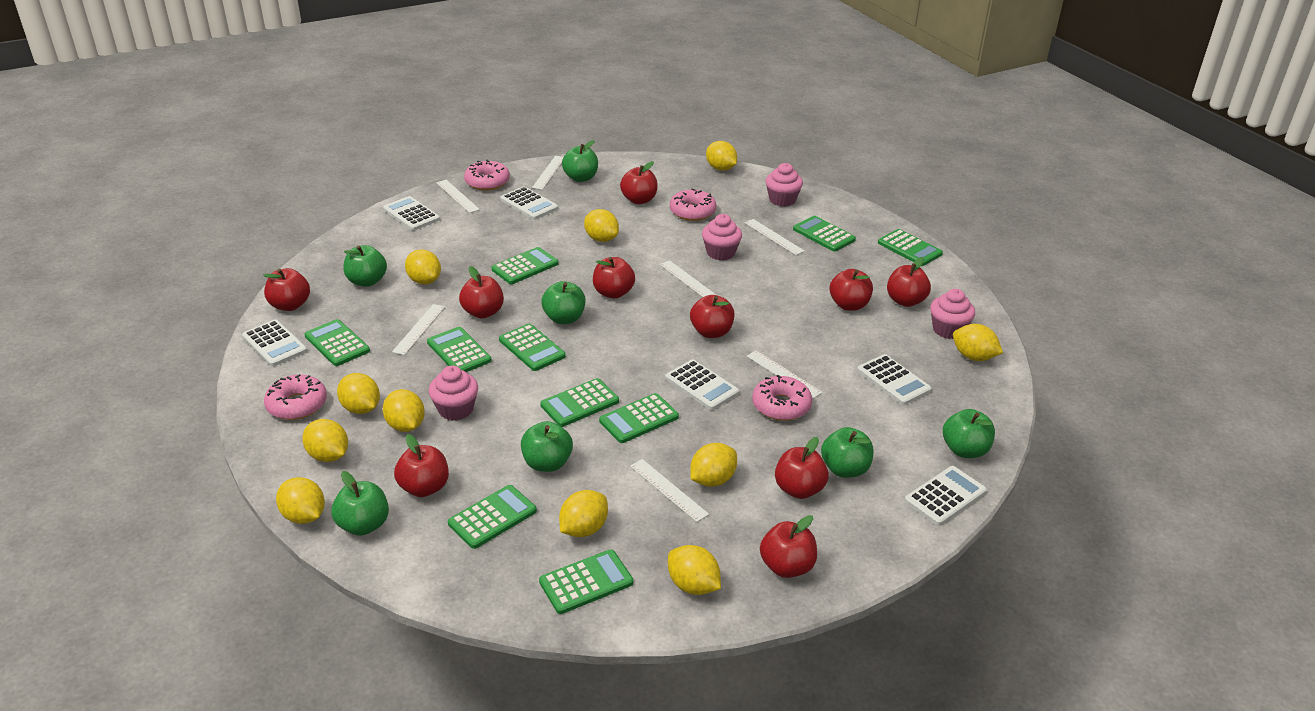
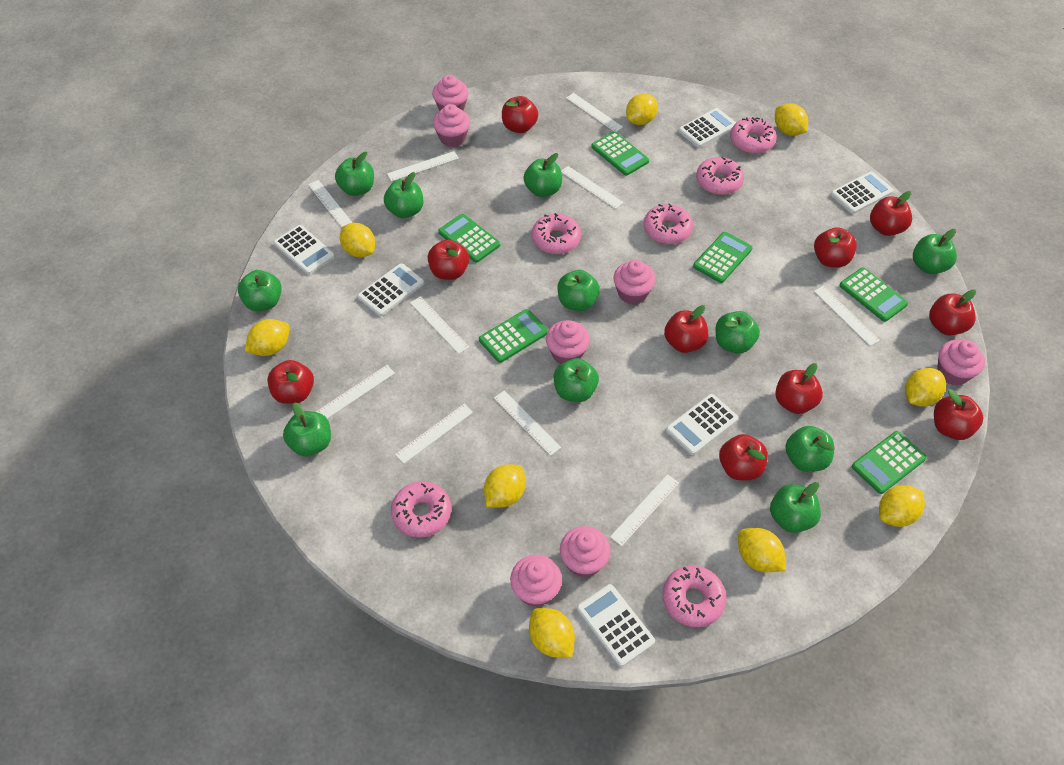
green apple: [331,471,389,536] [343,245,387,287] [521,421,573,472] [541,281,586,324] [562,140,598,182] [821,427,873,478] [943,409,995,458] = 7 -> [238,270,282,311] [283,402,331,457] [335,152,374,196] [384,172,423,218] [523,153,562,197] [554,358,599,402] [558,270,600,311] [715,311,760,354] [770,482,821,533] [785,426,835,472] [913,229,957,274] = 11
green calculator: [305,319,370,366] [427,327,492,372] [448,485,537,549] [492,247,558,284] [499,324,566,371] [539,549,633,614] [540,378,619,427] [599,393,679,443] [793,216,856,252] [878,229,943,266] = 10 -> [438,214,500,263] [479,309,548,363] [591,131,649,176] [693,232,753,283] [840,267,908,322] [852,431,927,494] = 6
pink cupcake: [429,366,478,421] [702,214,742,260] [765,163,803,207] [930,289,975,339] = 4 -> [432,75,469,111] [433,104,470,147] [510,555,562,607] [546,320,590,364] [560,526,611,578] [613,260,656,305] [937,340,985,385] = 7
pink donut: [264,374,327,420] [464,160,510,191] [670,189,716,221] [752,375,812,421] = 4 -> [391,481,451,538] [532,213,581,254] [644,203,693,244] [662,566,727,627] [696,157,744,195] [730,117,777,154] = 6
white ruler: [392,304,445,355] [436,180,480,213] [532,156,563,190] [630,459,709,522] [660,260,716,297] [745,219,805,255] [747,350,823,399] = 7 -> [308,180,353,228] [316,365,395,418] [387,151,459,181] [395,404,473,464] [410,296,469,354] [494,391,561,456] [561,166,623,209] [566,93,623,132] [610,474,679,546] [814,286,880,346] = 10
yellow lemon: [276,477,325,524] [302,419,348,462] [337,373,380,414] [383,389,425,432] [405,249,441,284] [559,490,608,537] [584,209,619,242] [668,545,721,595] [690,443,737,487] [706,141,737,171] [953,324,1003,361] = 11 -> [245,319,290,356] [340,223,375,257] [484,464,526,508] [529,608,575,658] [626,93,658,125] [738,528,786,572] [775,103,808,136] [879,485,925,527] [905,368,946,407] = 9

